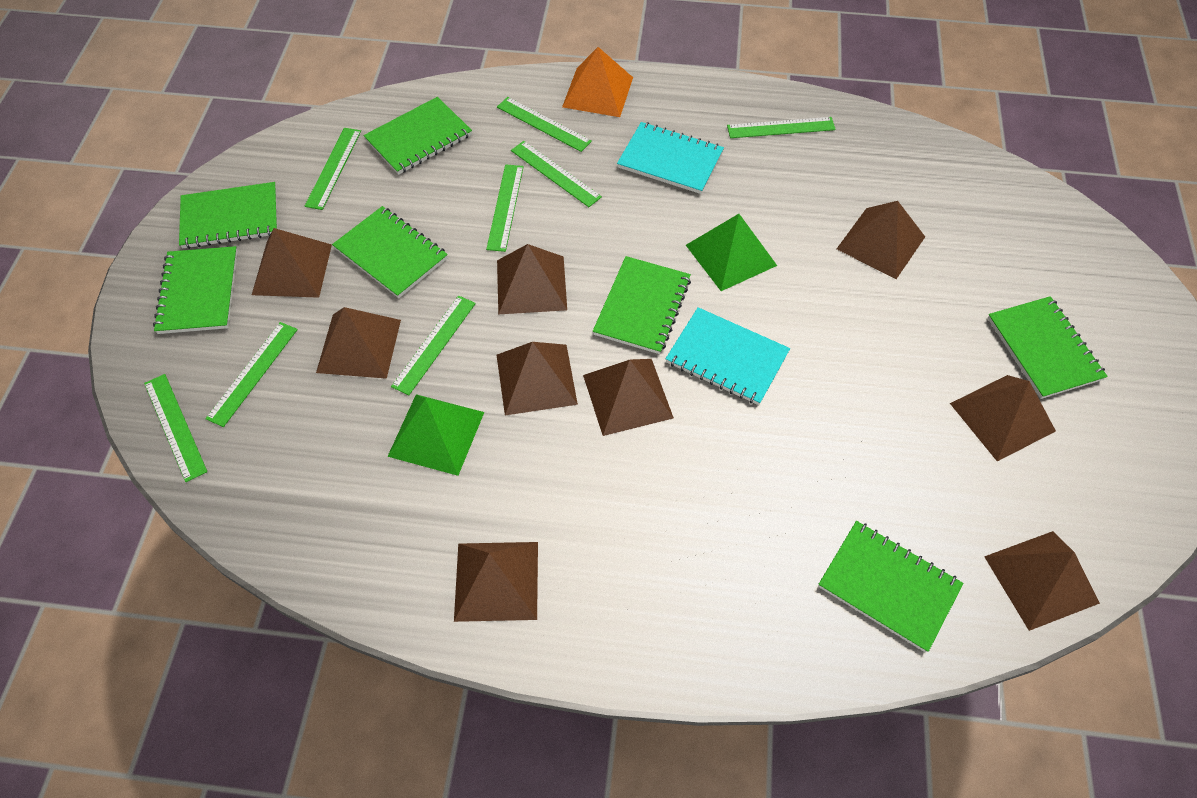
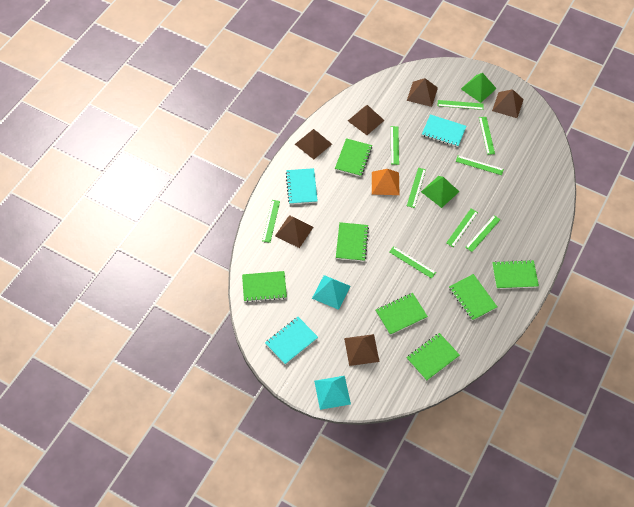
brown pyramid: [252,228,332,298] [316,307,401,379] [454,542,538,622] [496,342,578,415] [497,244,567,315] [583,359,674,436] [837,201,925,279] [950,375,1056,461] [984,531,1100,631] = 9 -> [275,215,313,248] [295,129,332,159] [344,334,380,366] [348,105,384,135] [407,78,438,107] [492,89,524,118] = 6
green ruler: [144,374,207,482] [205,322,298,427] [305,128,361,210] [391,296,476,395] [486,164,524,252] [497,97,592,152] [511,141,602,207] [727,117,836,138] = 8 -> [262,200,280,243] [389,246,436,279] [390,126,399,165] [407,168,426,208] [438,100,484,110] [446,209,478,247] [456,155,504,175] [465,215,501,252] [479,117,495,155] = 9
turquoise notebook: [617,122,724,194] [666,307,790,405] = 2 -> [265,317,318,365] [285,168,318,204] [422,114,466,147] = 3
turquoise pyramid: none = 0 -> [312,275,350,310] [314,376,351,410] = 2

